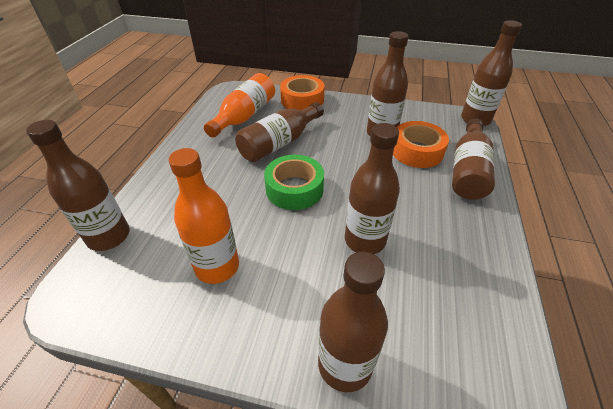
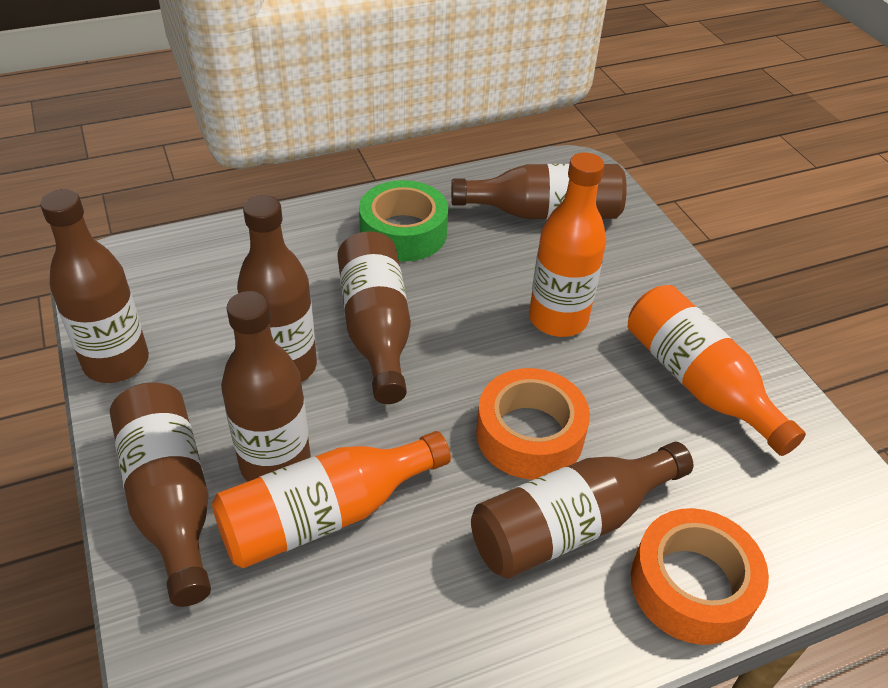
orange bottle: [168,148,239,284] [204,73,275,138] = 2 -> [212,431,451,568] [529,152,606,337] [628,285,806,456] = 3

